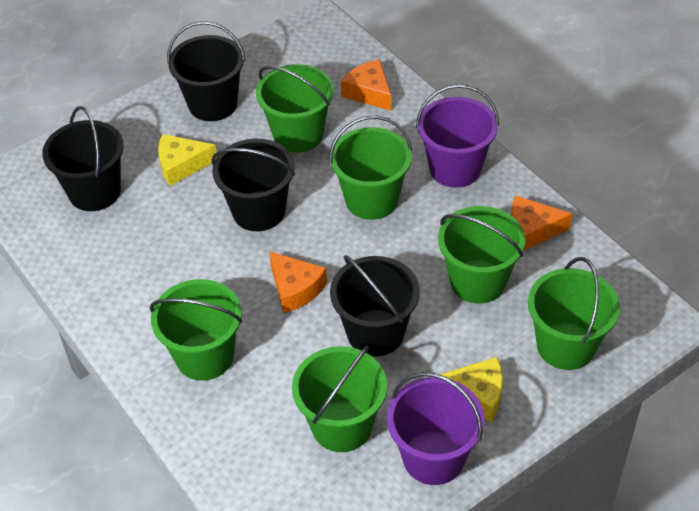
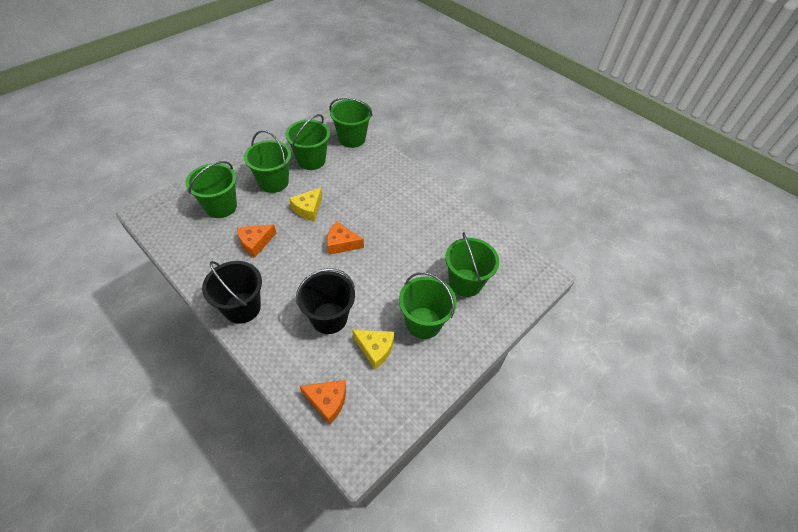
black bucket: [42,106,124,211] [167,21,246,121] [212,138,295,231] [330,255,420,357] = 4 -> [202,261,262,324] [296,268,355,334] = 2
purple bucket: [387,372,485,485] [416,84,499,188] = 2 -> none = 0

